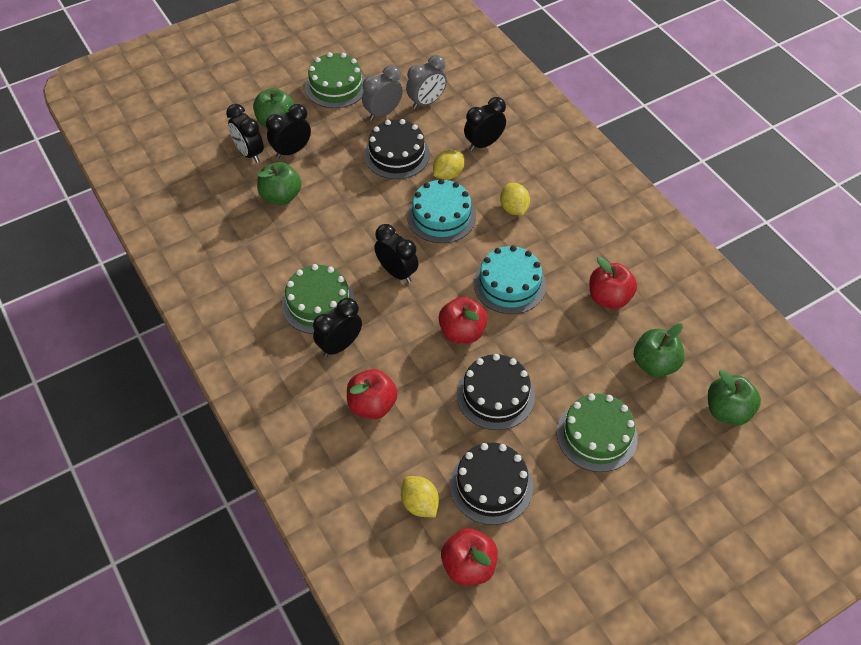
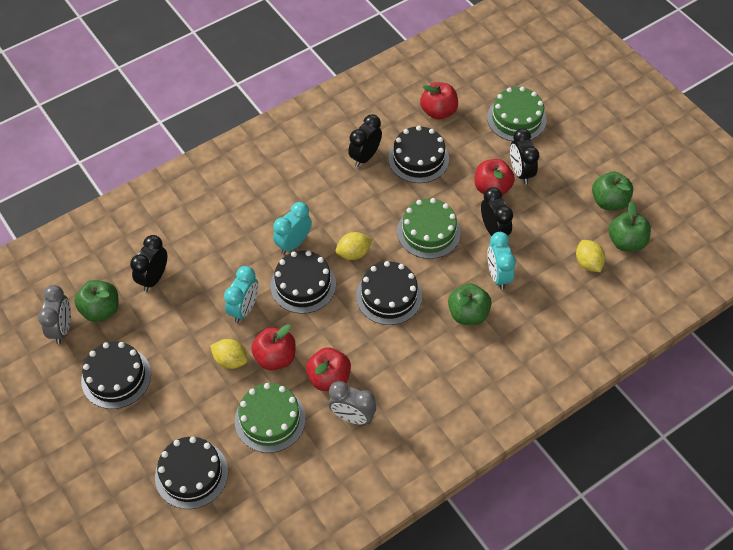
black cake: [364,119,430,179] [450,443,533,525] [457,354,535,430] = 3 -> [81,342,151,409] [155,437,228,509] [270,251,336,314] [356,261,422,325] [388,126,449,183] = 5
black clock: [226,104,264,163] [266,104,311,159] [313,298,362,357] [375,224,418,283] [464,97,506,151] = 5 -> [130,235,167,291] [348,114,382,167] [481,187,513,236] [510,128,539,184] = 4
turquoise cake: [407,179,476,243] [474,245,546,314] = 2 -> none = 0
turquoise clock: none = 0 -> [224,266,258,323] [273,202,312,254] [487,232,516,290] = 3

